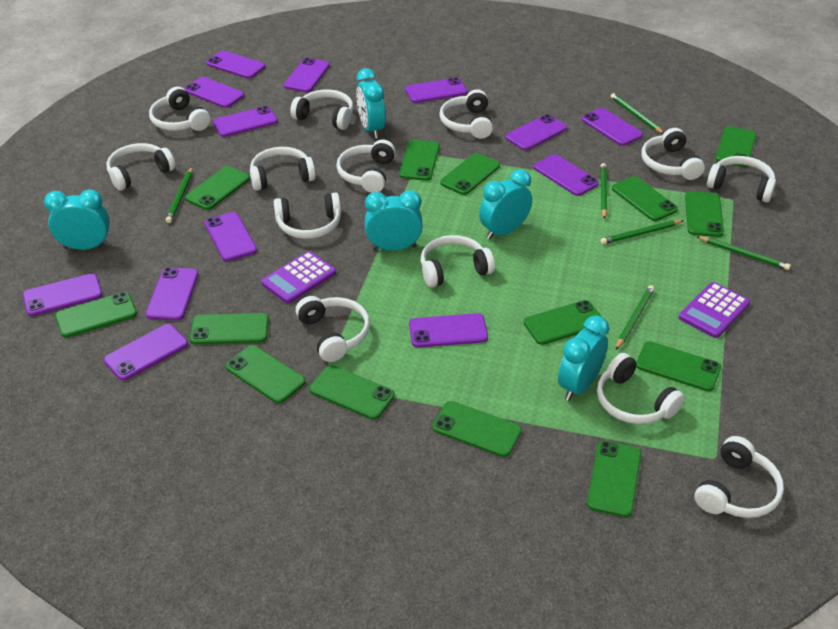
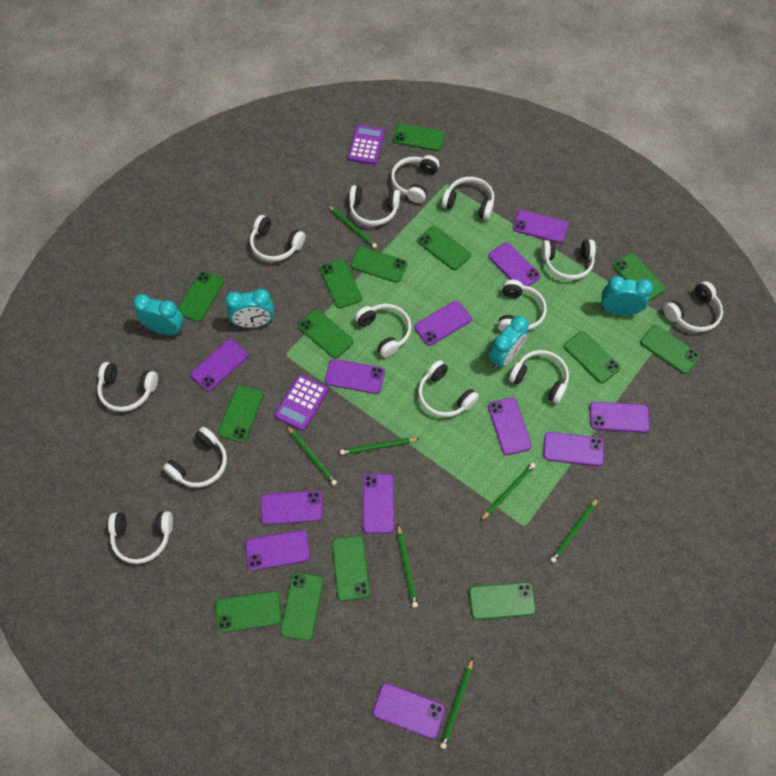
green pencil: [166,167,192,223] [600,163,607,219] [600,220,684,244] [611,93,664,134] [616,285,654,350] [696,236,791,270] = 6 -> [287,426,337,486] [327,205,377,248] [340,438,420,455] [397,524,418,608] [440,658,473,749] [480,462,536,521] [550,497,599,563] = 7
purple phone: [23,273,102,316] [104,324,188,381] [146,267,199,321] [184,77,244,108] [205,212,257,261] [206,51,265,79] [213,106,278,137] [284,58,330,92] [405,77,467,103] [409,313,488,348] [505,114,567,150] [534,154,599,196] [582,108,643,146] = 13 -> [190,339,248,391] [245,530,310,571] [261,490,323,525] [325,359,385,394] [363,474,394,533] [373,683,445,739] [414,301,472,346] [488,242,541,287] [488,397,532,455] [513,210,568,243] [543,432,604,466] [590,402,650,433] = 12
turquoise clock: [44,189,110,250] [356,68,386,138] [365,190,423,251] [479,169,532,240] [558,315,609,401] = 5 -> [133,294,184,335] [225,289,274,328] [489,316,529,369] [601,276,653,315] = 4

